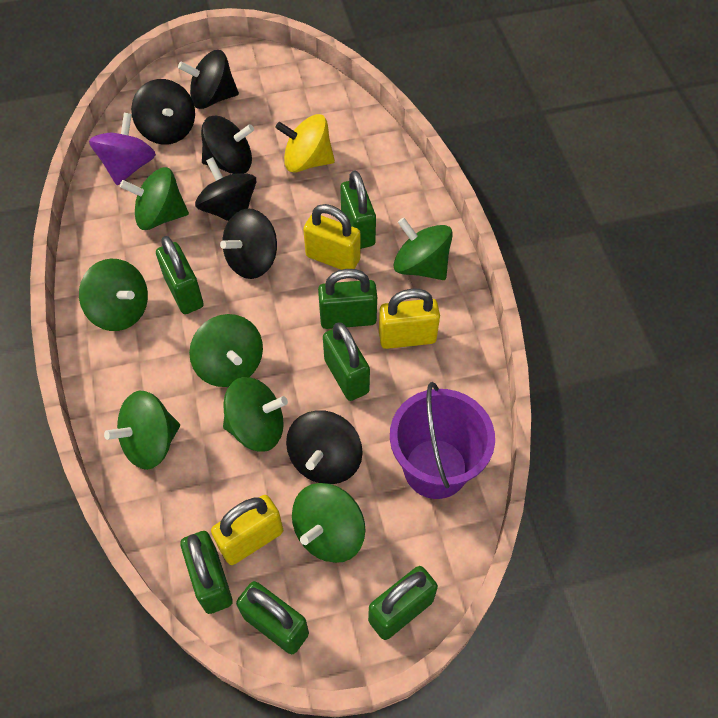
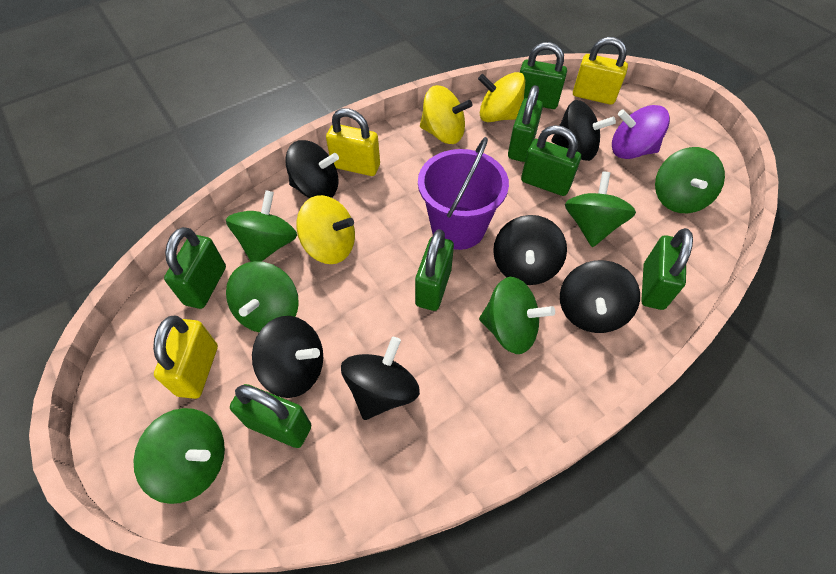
green spinning top: [79,259,148,331] [104,390,180,470] [120,167,189,230] [189,314,263,387] [223,377,288,452] [292,483,365,563] [393,218,453,280] = 7 -> [133,408,225,504] [226,190,297,262] [226,261,299,332] [479,277,555,354] [565,172,636,247] [655,147,725,213] = 6
yellow spinning top: [275,114,335,172] = 1 -> [296,195,355,264] [420,85,472,144] [478,72,525,122] = 3

